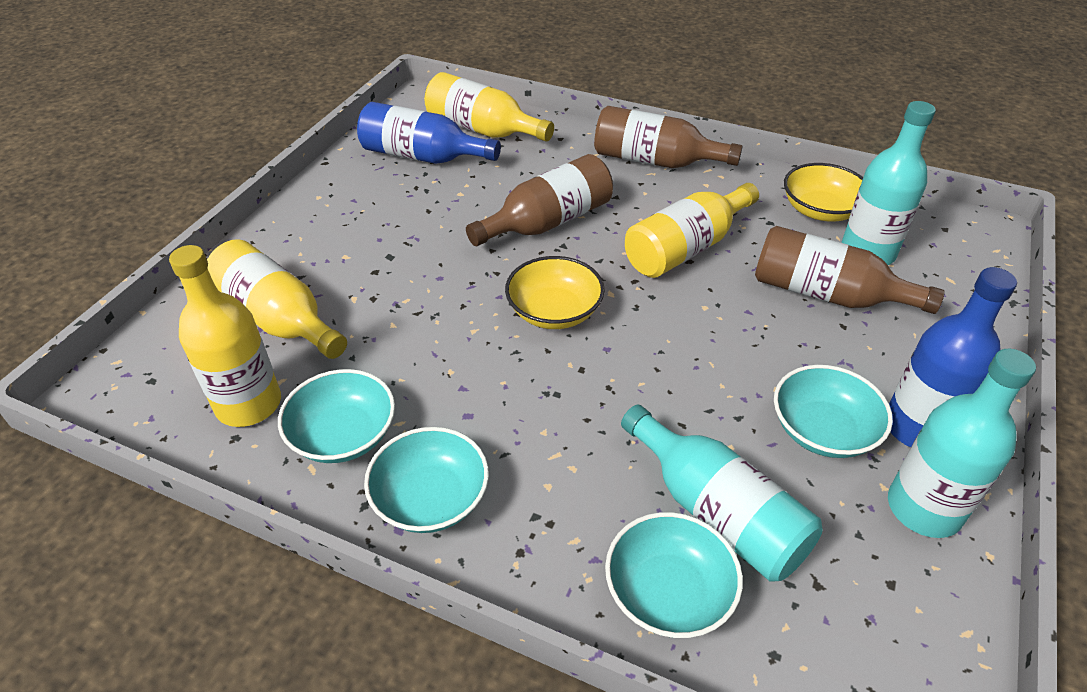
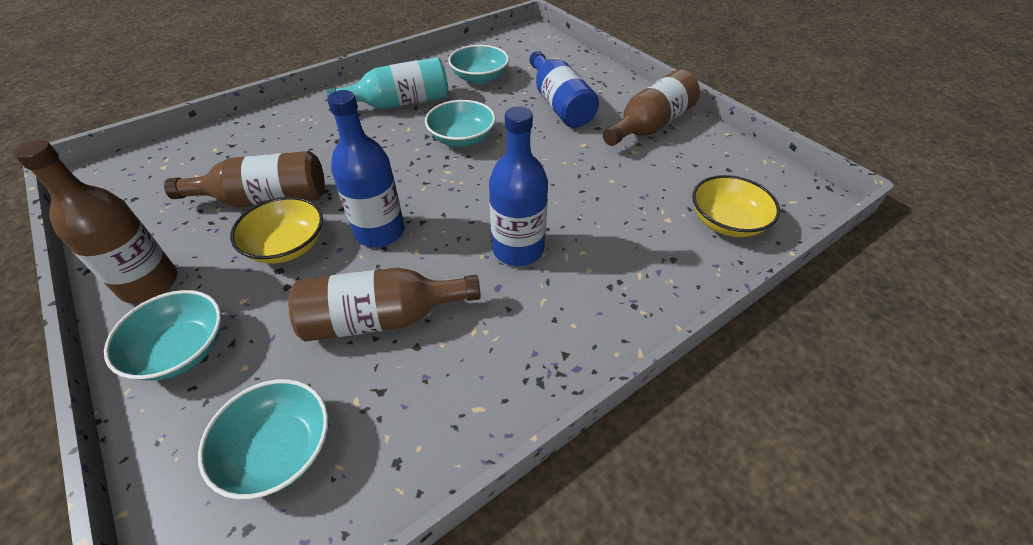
blue bottle: [357,102,501,164] [889,267,1017,447] = 2 -> [327,90,405,248] [489,106,548,266] [529,51,599,128] = 3
brown bottle: [466,154,613,246] [594,106,743,168] [755,226,945,314] = 3 -> [13,140,177,303] [164,151,325,207] [288,267,481,342] [603,70,700,146] = 4
turquoise bottle: [621,405,823,582] [841,101,936,265] [888,349,1036,538] = 3 -> [326,57,448,109] = 1
yellow bottle: [169,245,281,427] [207,239,347,359] [425,72,554,142] [625,183,759,278] = 4 -> none = 0

